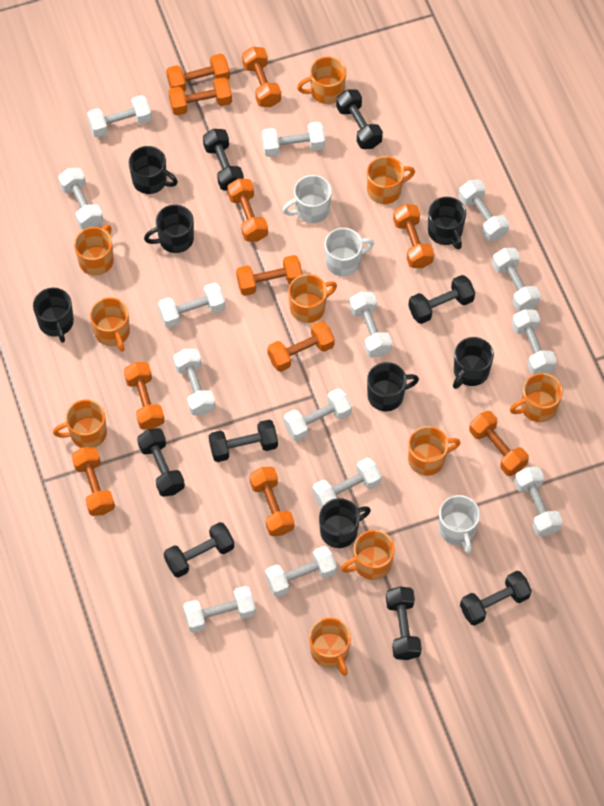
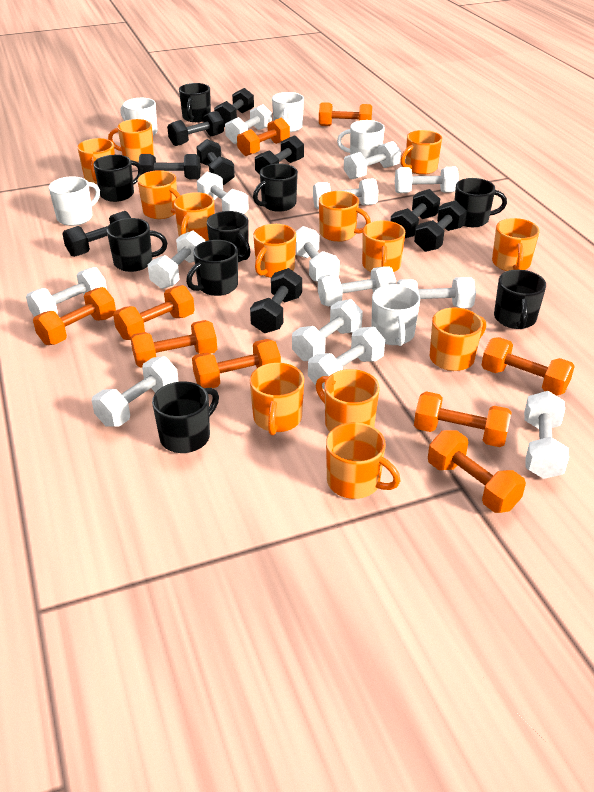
black dumbbell: [137,428,185,497] [164,522,234,578] [203,129,244,191] [209,420,278,462] [336,89,383,149] [386,587,422,660] [408,275,475,324] [460,571,532,626] = 8 -> [62,211,131,257] [139,154,201,180] [167,111,224,146] [196,139,235,185] [214,88,254,127] [250,268,302,333] [255,135,304,174] [391,189,440,238] [414,200,467,252] = 9
black mug: [33,288,74,343] [129,146,178,194] [144,205,194,253] [319,498,371,548] [367,362,419,411] [428,197,466,250] [453,337,494,389] = 7 -> [94,155,143,202] [107,218,167,272] [152,381,219,453] [179,83,211,122] [186,240,238,296] [207,211,250,262] [253,164,298,212] [454,178,507,227] [494,270,546,329] = 9
orange dumbbell: [71,447,115,516] [124,362,165,429] [166,53,230,92] [168,77,232,116] [227,178,268,242] [236,255,303,296] [242,47,281,107] [249,467,294,536] [267,321,335,372] [393,204,434,268] [469,411,529,476] = 11 -> [33,287,116,345] [113,285,195,340] [130,320,217,368] [192,339,281,388] [237,118,290,156] [319,102,372,126] [414,391,512,447] [428,430,526,513] [481,337,575,396] = 9
orange mug: [53,399,107,448] [74,224,114,276] [90,297,130,352] [288,274,337,323] [297,56,346,104] [309,618,351,676] [341,530,395,580] [367,156,415,204] [408,426,461,476] [510,373,563,422] = 10 -> [77,138,115,184] [108,119,154,162] [138,170,180,219] [174,192,215,241] [250,363,304,435] [253,224,296,278] [316,369,380,432] [319,191,371,242] [326,422,400,499] [362,221,405,272] [401,130,442,175] [430,308,486,371] [492,218,540,271] = 13
white mug: [282,175,332,223] [324,228,374,276] [439,495,480,554] = 3 -> [49,176,100,226] [120,98,158,136] [272,92,304,132] [337,120,385,158] [371,284,420,346] = 5

